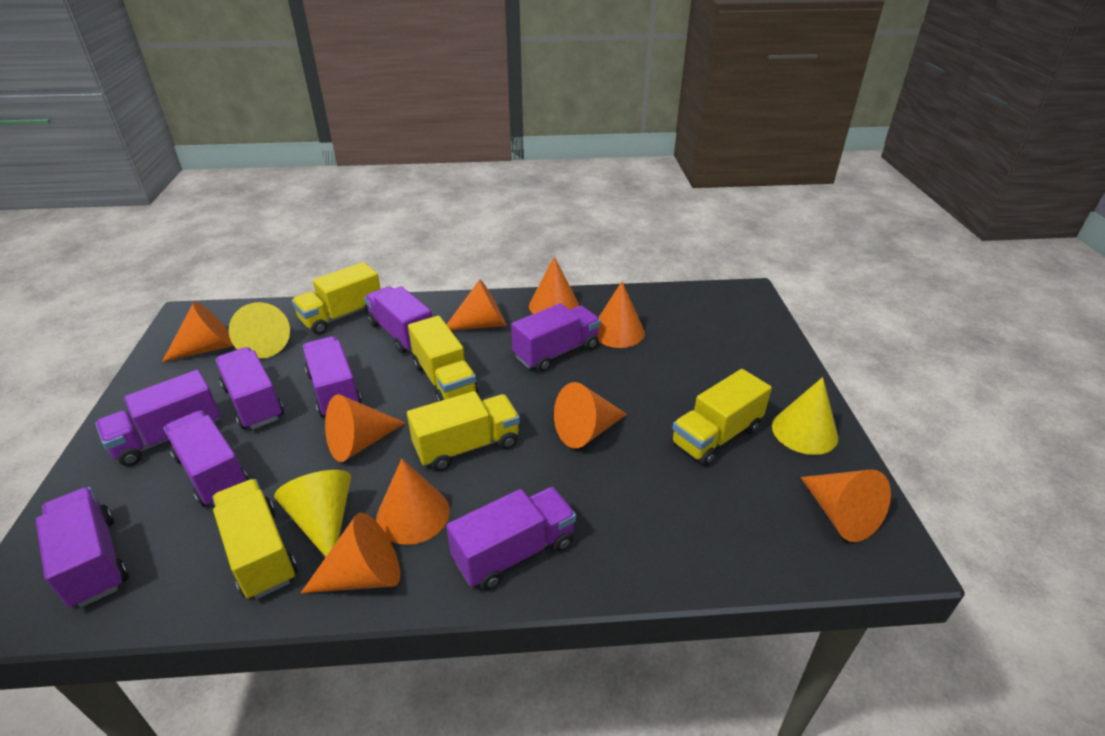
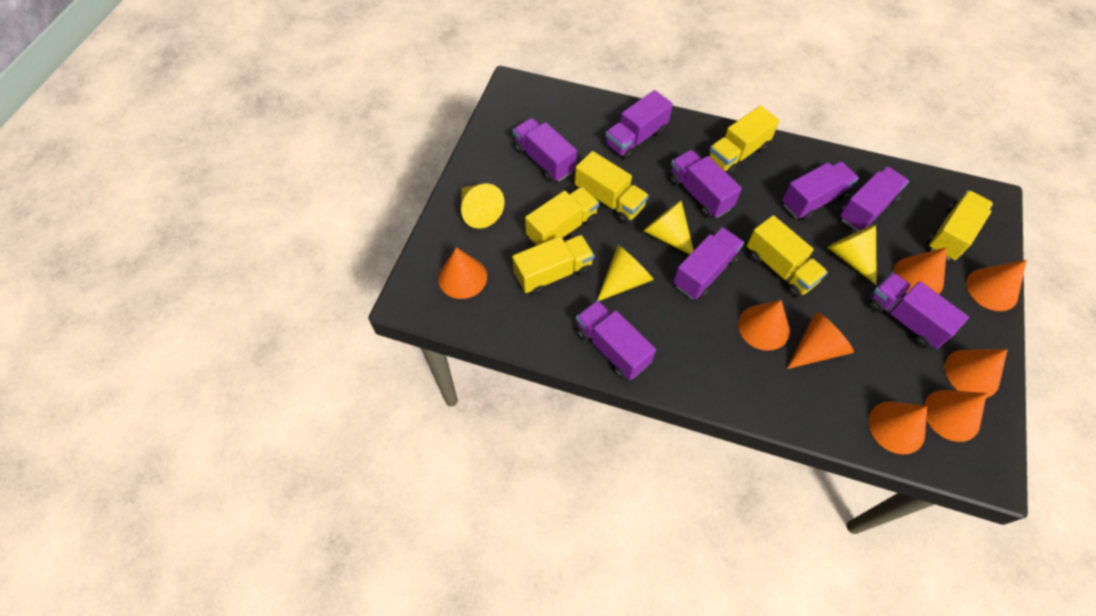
orange cone: [162,302,234,362] [301,512,400,593] [325,394,406,462] [376,459,450,545] [446,279,506,330] [529,257,579,314] [554,382,627,448] [598,281,645,348] [800,469,891,542] = 9 -> [438,247,487,299] [738,300,790,351] [787,312,854,369] [869,401,927,455] [893,247,947,294] [924,390,987,442] [945,349,1008,398] [967,260,1027,311] = 8
yellow cone: [229,302,290,359] [274,470,351,557] [772,377,838,455] = 3 -> [461,184,505,229] [597,245,654,301] [643,200,694,254] [827,225,877,285] = 4
yellow truck: [212,479,297,599] [291,262,381,334] [407,391,520,471] [408,316,478,402] [671,369,772,466] = 5 -> [512,235,594,296] [525,187,599,246] [575,151,649,224] [707,106,780,175] [747,215,828,297] [927,190,993,261] = 6

